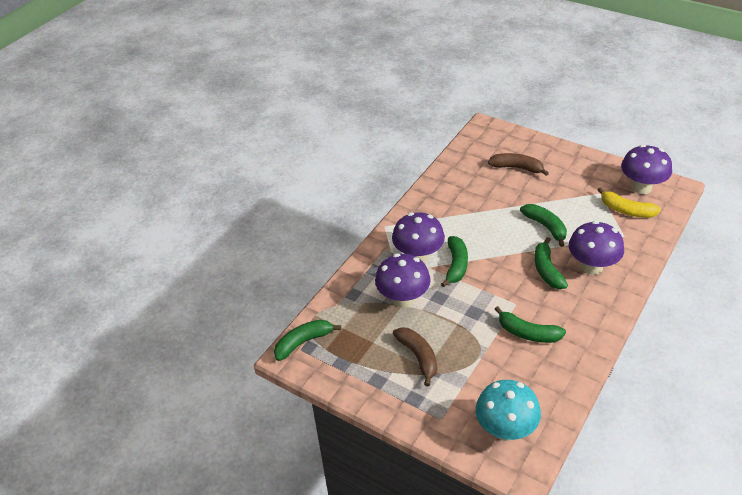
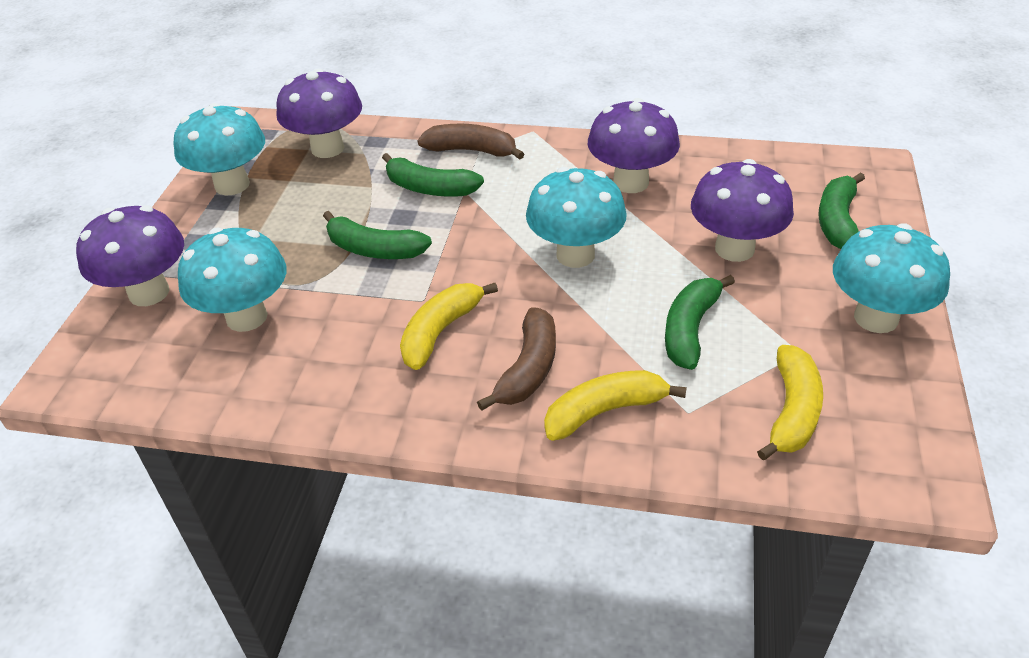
green banana: [274,320,341,361] [441,236,468,287] [495,306,566,343] [520,204,567,247] [534,237,568,289] = 5 -> [323,211,432,259] [382,153,484,197] [665,275,735,370] [818,173,865,249] = 4
turquoise mushroom: [476,380,541,441] = 1 -> [174,103,265,195] [178,228,286,332] [526,167,627,268] [833,223,950,333] = 4
yellow banana: [597,187,661,218] = 1 -> [400,283,498,370] [544,370,687,441] [757,345,823,460] = 3

